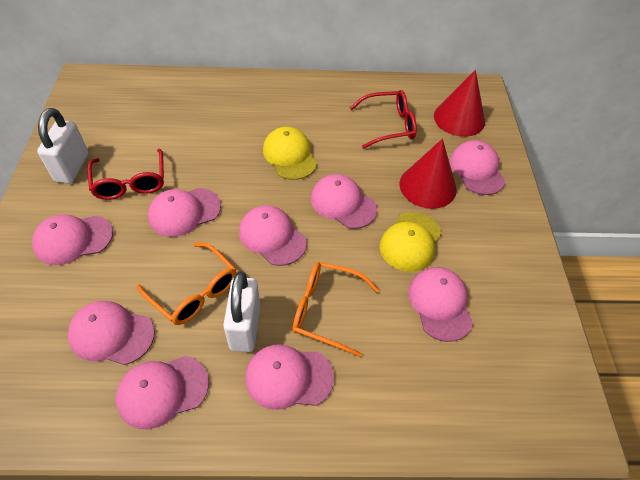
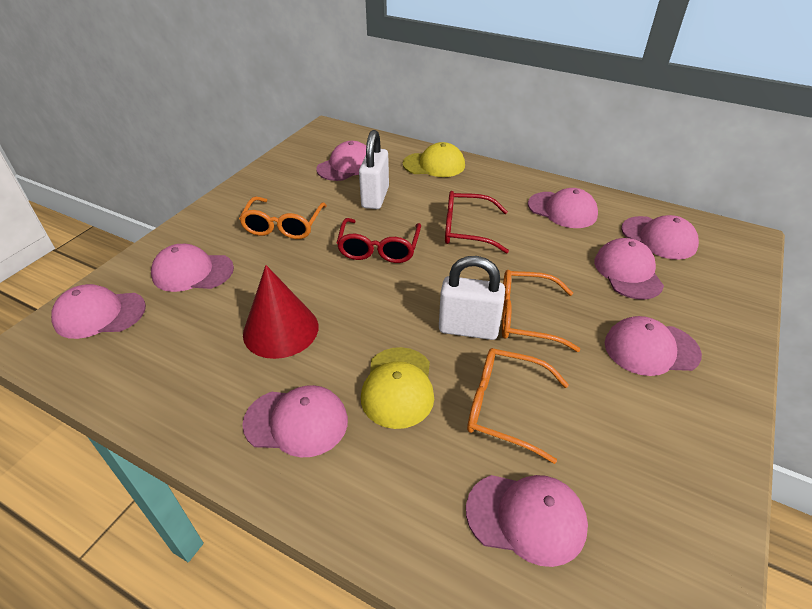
orange glasses: [137,242,237,325] [292,262,379,357] = 2 -> [239,197,327,239] [467,348,569,464] [502,270,580,352] = 3
red cone: [399,139,457,209] [434,70,485,137] = 2 -> [243,265,318,359] = 1

